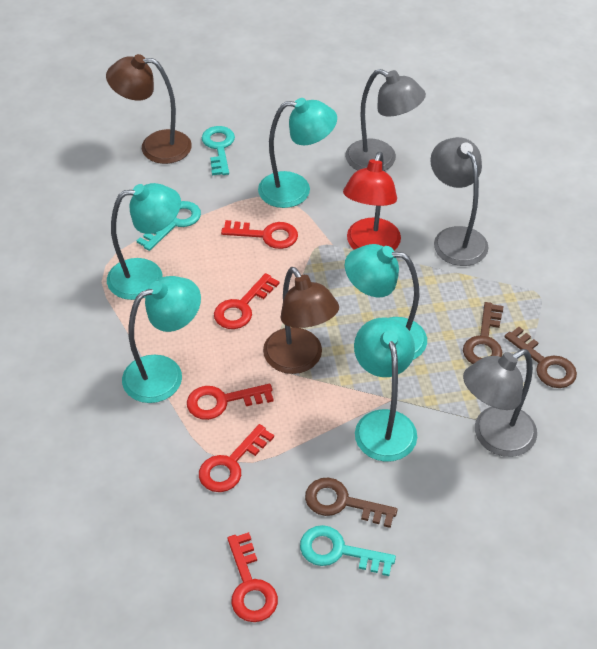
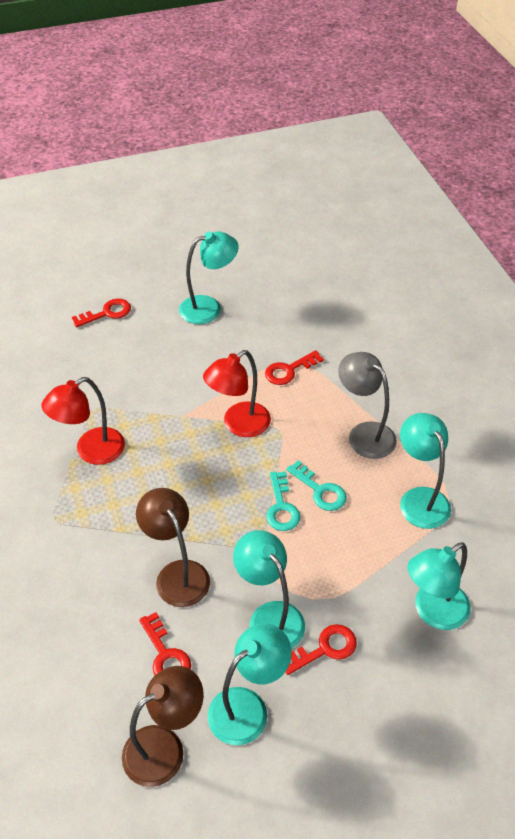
brown key: [305,478,398,528] [463,302,504,364] [504,327,577,388] = 3 -> none = 0
grey lamp: [345,69,426,171] [430,137,489,266] [463,349,537,457] = 3 -> [338,352,397,459] = 1
red key: [187,384,274,420] [199,424,274,492] [214,273,279,329] [221,220,298,249] [227,532,278,622] = 5 -> [72,298,131,327] [139,612,191,675] [265,350,324,385] [285,624,357,675] = 4
red lamp: [343,152,401,250] = 1 -> [41,377,125,465] [203,350,271,437] = 2
turquoise key: [137,201,201,251] [202,126,235,175] [300,525,396,576] = 3 -> [266,471,301,531] [286,460,347,511] = 2

